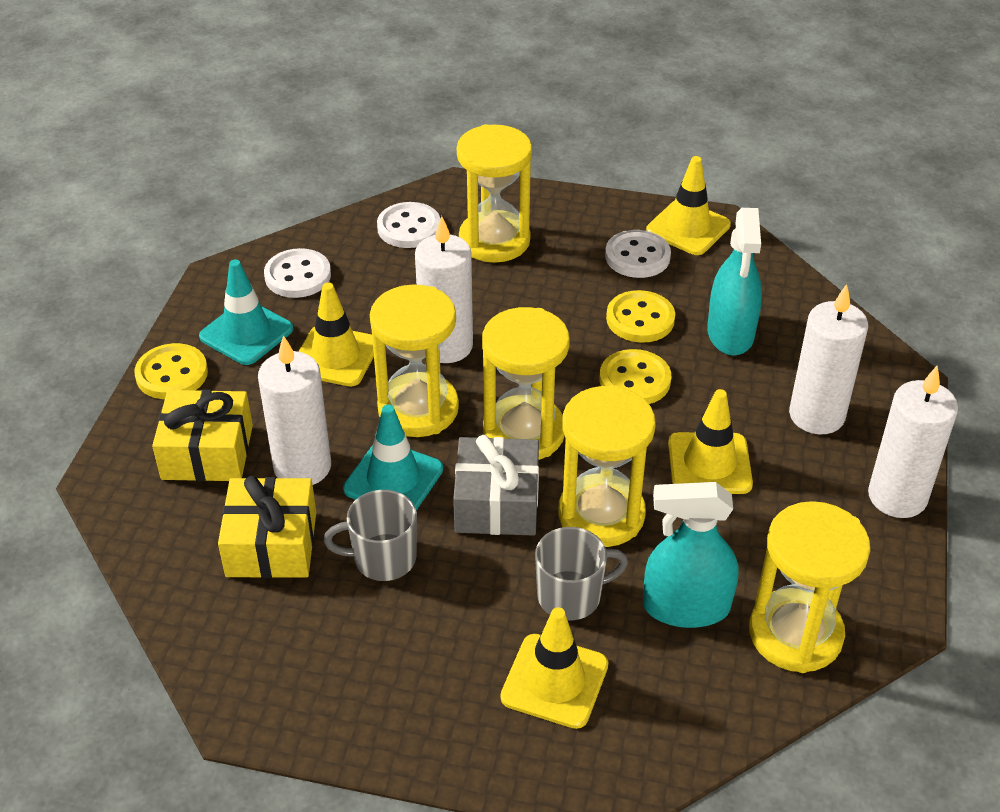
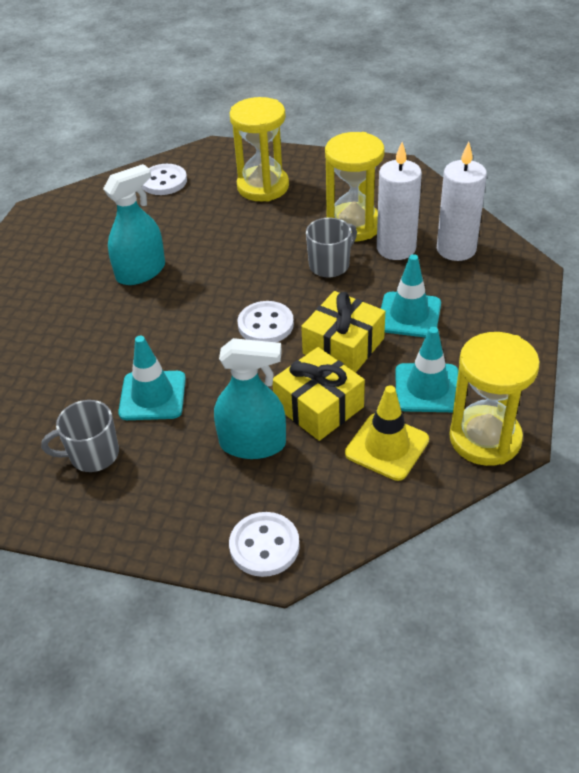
grey gift: [453,435,539,536] = 1 -> none = 0
turquoise traffic cone: [199,259,293,365] [343,405,443,511] = 2 -> [118,336,186,420] [381,254,441,337] [395,327,458,412] = 3
white candle: [258,335,331,485] [415,216,473,363] [789,284,868,434] [868,366,958,518] = 4 -> [377,142,422,260] [437,142,487,261] = 2
yellow button: [134,343,208,399] [599,349,671,404] [606,290,675,343] = 3 -> none = 0
yellow hourglass: [370,284,459,437] [457,124,532,263] [482,307,570,460] [559,385,656,547] [749,501,870,673] = 5 -> [230,97,289,201] [325,132,385,242] [449,332,540,466] = 3
yellow traffic cone: [298,282,374,387] [501,607,608,729] [646,156,731,255] [668,389,753,494] = 4 -> [345,385,429,481] = 1

